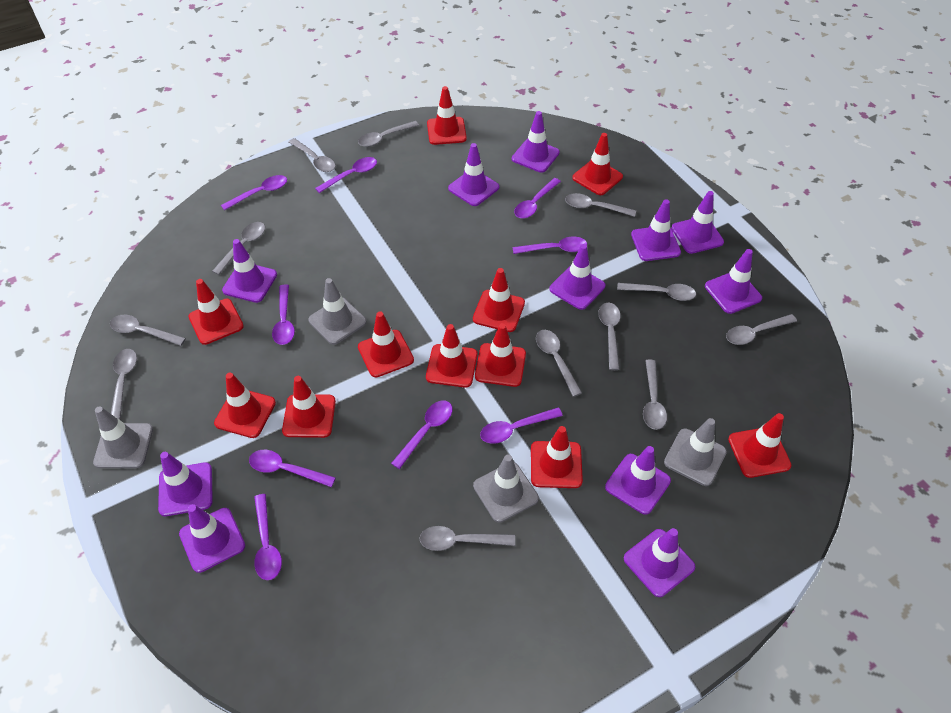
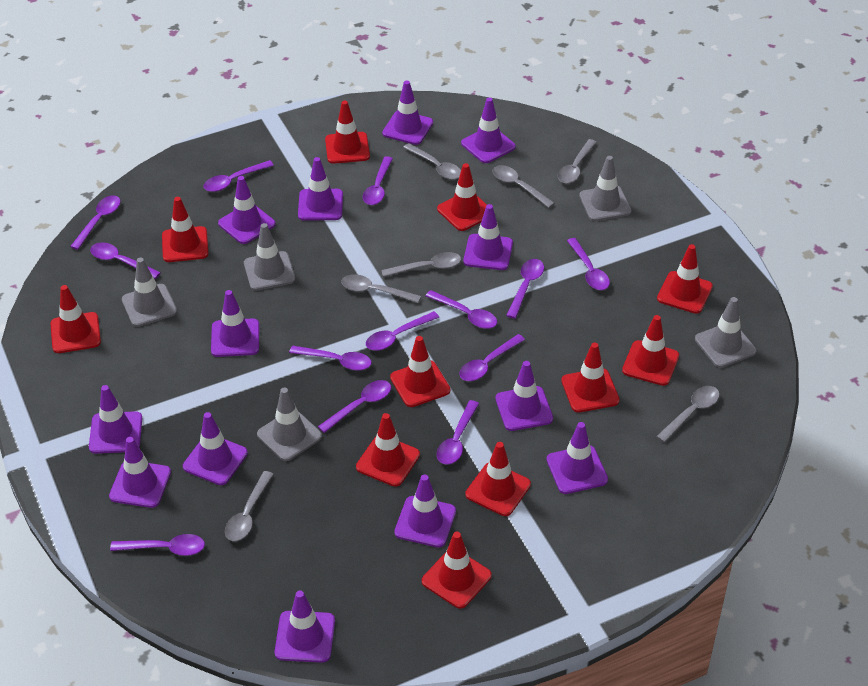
grey spoon: [110,315,186,346] [111,349,137,420] [212,222,265,275] [289,138,336,172] [358,121,419,147] [419,526,515,551] [536,330,582,397] [565,193,636,217] [598,303,621,370] [617,283,696,301] [643,360,667,430] [726,314,797,345] = 12 -> [225,471,274,541] [341,274,421,303] [381,252,461,277] [403,143,461,180] [492,165,555,208] [558,139,597,184] [656,386,719,443] = 7
grey traffic cone: [93,406,153,468] [308,278,367,345] [473,455,539,523] [664,418,727,486] = 4 -> [122,257,177,327] [244,223,295,291] [257,387,322,461] [579,156,632,221] [695,297,757,368] = 5
purple spoon: [221,175,287,211] [249,450,336,487] [254,494,282,580] [272,284,295,345] [315,157,377,193] [391,401,452,469] [480,408,563,444] [513,236,587,254] [514,178,561,218] = 9 -> [70,195,120,250] [90,242,161,279] [110,534,205,556] [203,160,274,192] [289,346,372,371] [318,380,391,433] [363,156,393,205] [366,311,439,351] [426,290,497,329] [437,400,479,465] [459,334,525,381] [506,259,544,319] [567,238,610,290] = 13
purple traffic cone: [158,452,213,516] [179,504,245,573] [222,239,277,303] [448,143,499,206] [512,111,560,173] [549,244,605,310] [605,446,671,515] [624,528,695,597] [631,199,681,261] [671,191,724,254] [705,249,762,314] = 11 -> [89,385,143,454] [109,437,171,508] [183,412,248,485] [211,290,259,357] [218,176,276,244] [275,591,335,663] [298,157,343,221] [382,81,433,145] [394,474,456,548] [461,97,516,163] [463,204,513,270] [496,361,553,431] [546,422,608,494] = 13

